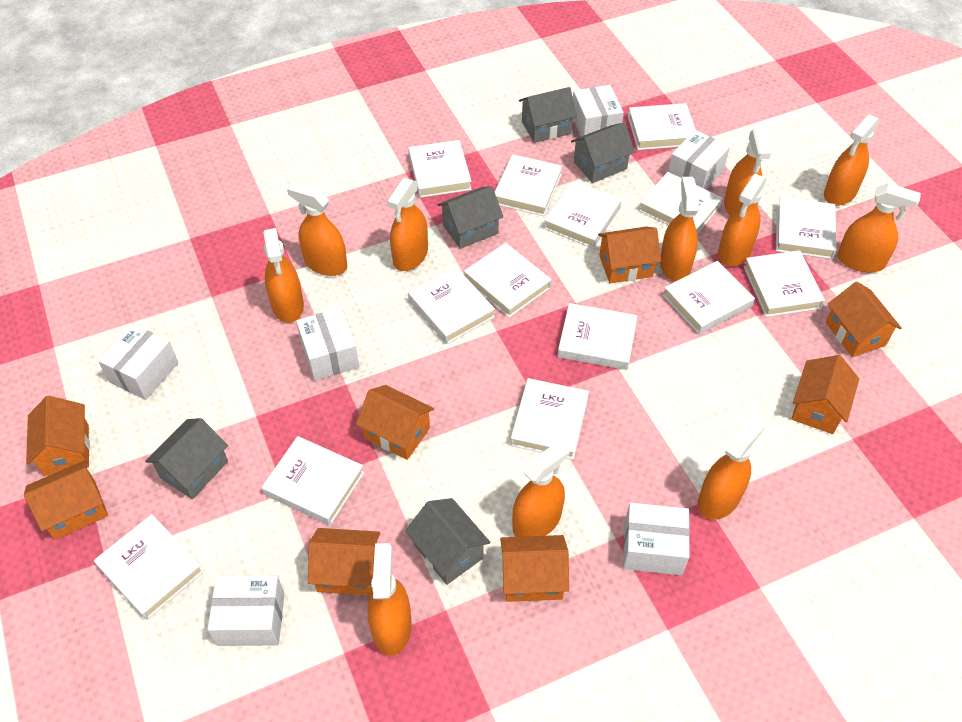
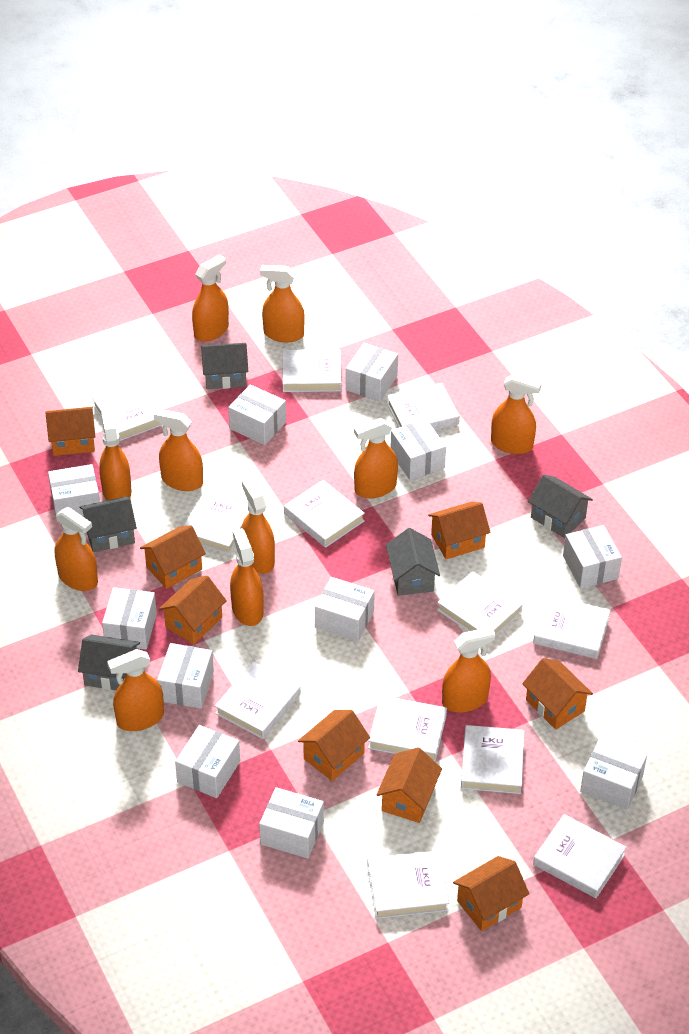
white book: [94,514,204,620] [262,436,364,525] [408,140,472,198] [408,267,495,344] [464,243,552,318] [495,154,563,216] [510,378,589,460] [544,181,621,248] [558,303,638,370] [628,103,696,150] [639,172,723,235] [663,261,755,334] [743,250,825,317] [776,197,837,259] = 14 -> [92,381,162,441] [183,489,249,554] [215,661,301,739] [283,349,341,392] [284,480,365,548] [367,850,449,919] [368,695,447,761] [387,383,460,430] [437,571,523,635] [461,725,525,794] [533,595,611,659] [533,814,627,898] = 12
white box: [98,324,178,400] [208,575,285,646] [296,308,359,381] [573,85,624,137] [623,503,690,575] [668,130,730,189] = 6 -> [48,464,100,522] [102,587,157,650] [157,643,214,709] [175,725,240,798] [228,384,286,445] [259,787,324,858] [315,577,375,642] [346,343,398,402] [391,419,446,480] [563,525,622,588] [580,738,647,810] = 11

